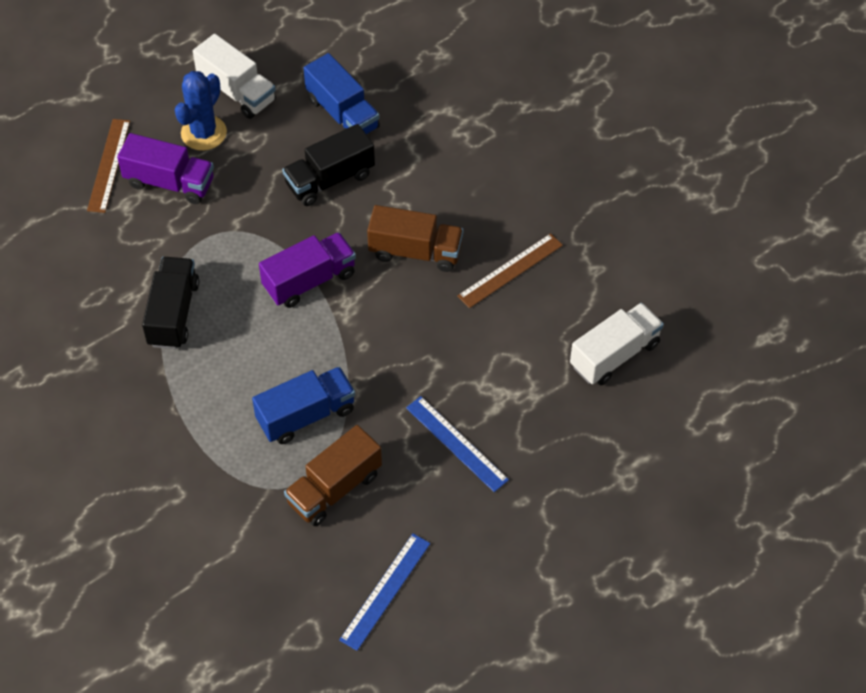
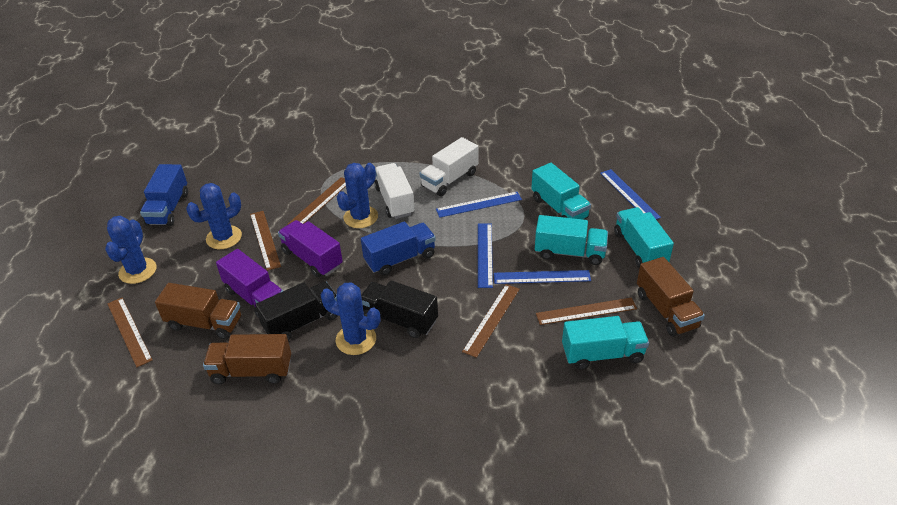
blue cactus: [175,71,227,151] = 1 -> [105,216,156,284] [186,183,242,249] [320,282,380,355] [337,163,378,228] = 4
blue ruler: [339,534,430,651] [406,396,509,492] = 2 -> [436,192,522,218] [478,223,493,288] [494,270,591,284] [600,169,661,220] = 4
brown ruler: [87,119,130,213] [457,233,563,308] = 2 -> [107,298,152,367] [250,211,281,271] [287,177,346,225] [462,284,520,358] [536,298,637,325] = 5
brown truck: [284,425,382,526] [367,205,463,272] = 2 -> [155,283,241,339] [203,334,291,384] [637,257,705,336] = 3
turquoise truck: none = 0 -> [531,163,591,219] [535,215,608,265] [562,316,649,370] [614,207,674,268] = 4

